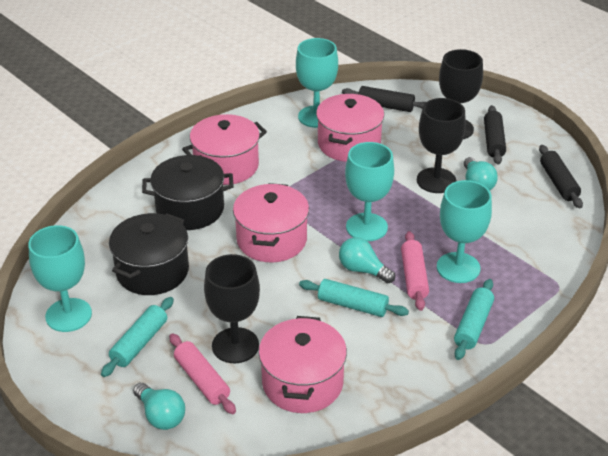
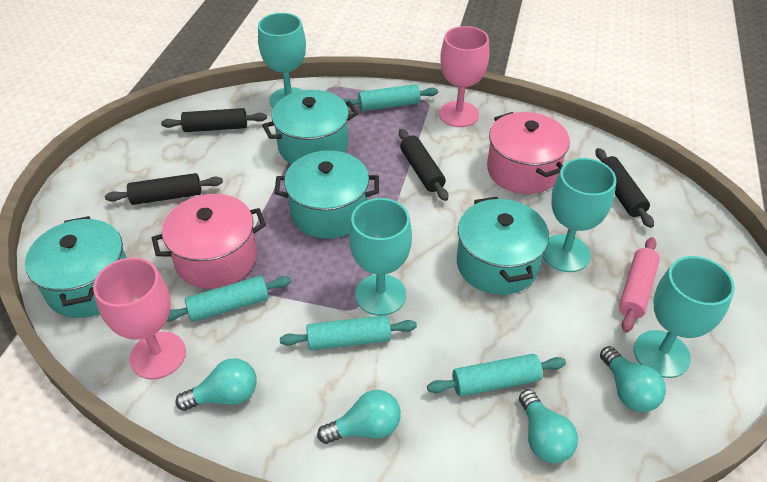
black goblet: [204,254,260,363] [417,98,466,193] [439,49,483,139] = 3 -> none = 0
black pot: [109,213,189,295] [142,155,234,230] = 2 -> none = 0
black rolling pin: [342,86,426,112] [484,105,506,164] [539,145,583,208] = 3 -> [105,173,223,205] [161,108,267,132] [399,129,448,201] [596,148,654,228] = 4
pink goblet: none = 0 -> [93,257,186,379] [439,26,489,127] = 2
pink pot: [182,114,267,185] [233,183,309,262] [259,316,347,413] [316,94,384,162] = 4 -> [152,194,266,289] [487,112,570,194] = 2
pink rolling pin: [169,333,236,414] [401,231,429,311] = 2 -> [619,237,660,333] = 1
turquoise light bulb: [133,383,185,430] [339,237,395,283] [464,157,498,191] = 3 -> [175,358,256,411] [317,390,401,444] [519,389,578,463] [600,346,666,412] = 4
turquoise pot: none = 0 -> [25,216,127,318] [262,90,358,164] [274,150,379,239] [457,197,549,295] = 4
turquoise rolling pin: [101,297,174,377] [299,279,409,317] [454,279,494,360] = 3 -> [167,276,291,322] [280,315,417,351] [343,84,438,111] [427,354,566,397] = 4

